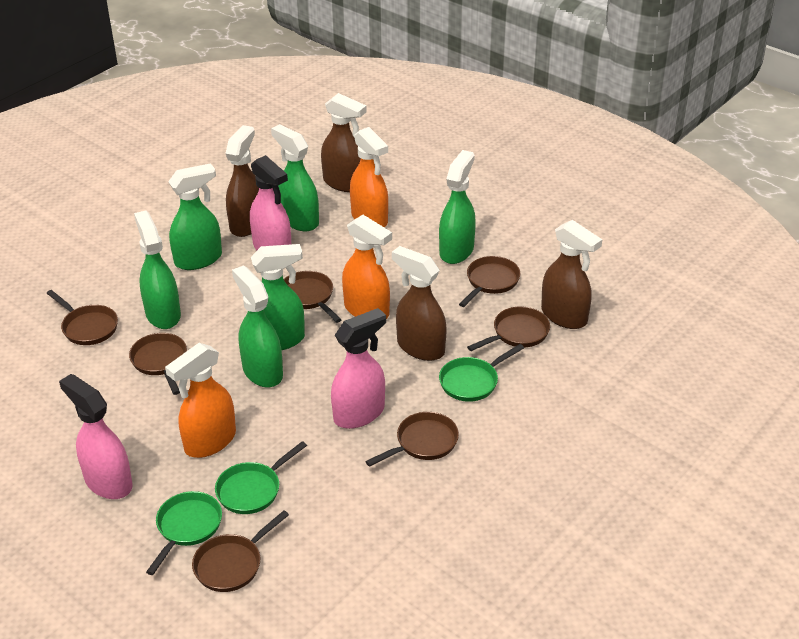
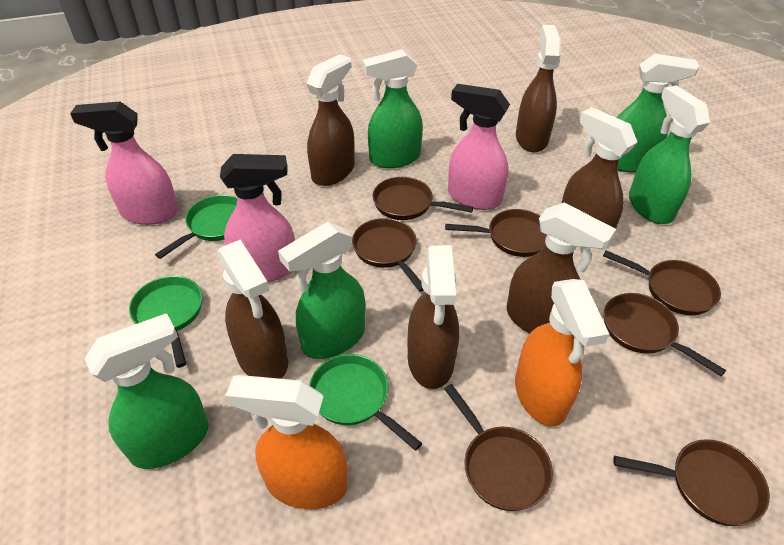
brown spray bottle: [225,125,259,237] [321,93,367,192] [392,246,447,361] [541,220,602,329] = 4 -> [217,240,288,379] [306,54,355,186] [408,245,459,389] [507,202,616,333] [516,25,562,152] [562,107,637,229] = 6
green spray bottle: [134,211,181,329] [168,163,222,270] [232,265,283,387] [251,244,305,350] [271,124,319,231] [439,150,476,264] = 6 -> [85,313,209,469] [278,222,366,359] [363,49,423,168] [617,54,699,172] [629,85,710,224] = 5
orange spray bottle: [165,343,236,458] [342,215,392,319] [350,127,388,227] = 3 -> [225,375,348,509] [515,279,609,426] = 2

